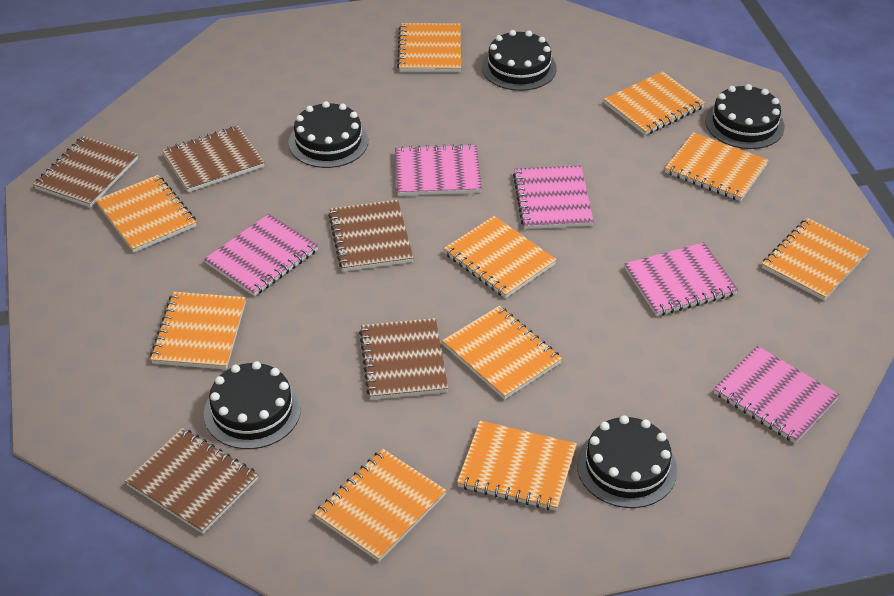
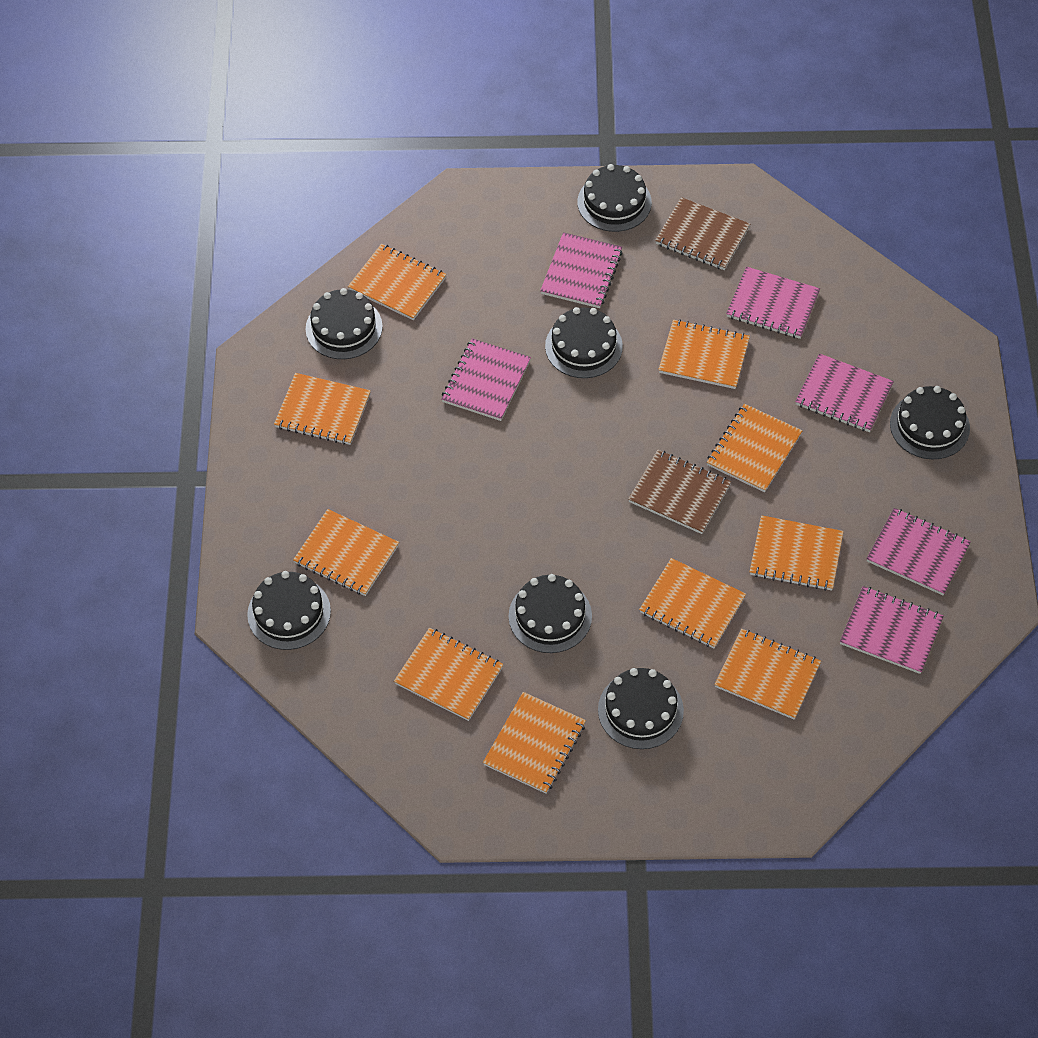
black cake: [204,361,301,449] [289,101,368,168] [482,30,557,91] [577,415,677,508] [705,84,785,149] = 5 -> [247,571,331,650] [305,288,383,359] [509,574,592,653] [545,307,623,378] [577,164,652,232] [598,668,684,749] [890,386,970,459] = 7
brown notebook: [33,136,138,208] [125,428,259,534] [162,125,265,192] [328,200,414,272] [359,318,448,400] = 5 -> [628,450,731,534] [655,197,750,270] = 2
pink notebook: [204,214,318,296] [395,144,482,196] [513,166,594,229] [625,242,738,316] [714,346,840,444] = 5 -> [441,338,531,421] [540,232,623,308] [726,267,820,339] [795,354,894,432] [840,586,944,674] [867,508,971,595] = 6

